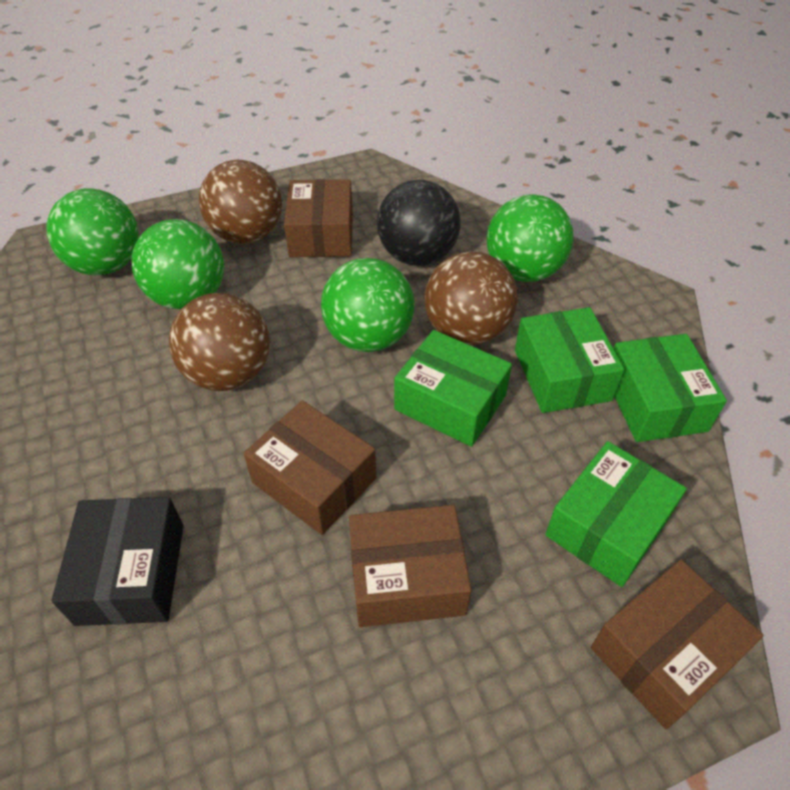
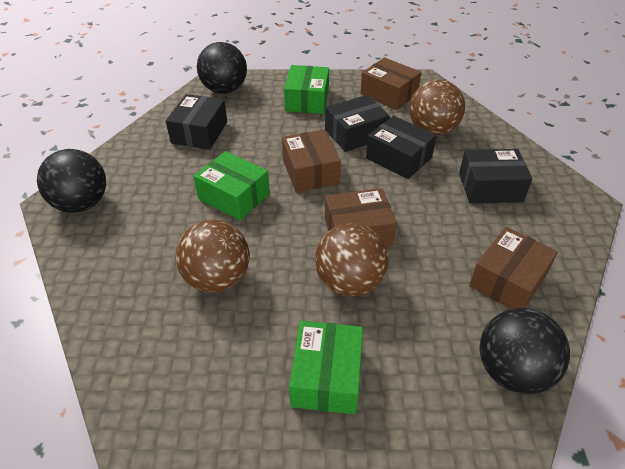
black ball: [377,180,461,266] = 1 -> [37,149,106,213] [197,42,247,94] [480,308,570,394] = 3
black box: [52,497,184,626] = 1 -> [166,94,227,150] [325,95,390,152] [366,116,437,179] [459,149,532,204] = 4
green ball: [46,188,139,275] [132,219,224,309] [321,258,415,352] [487,194,574,282] = 4 -> none = 0
green box: [394,330,512,447] [515,307,625,413] [545,441,687,587] [613,334,727,442] = 4 -> [194,151,270,220] [284,65,329,114] [289,321,363,415] = 3

